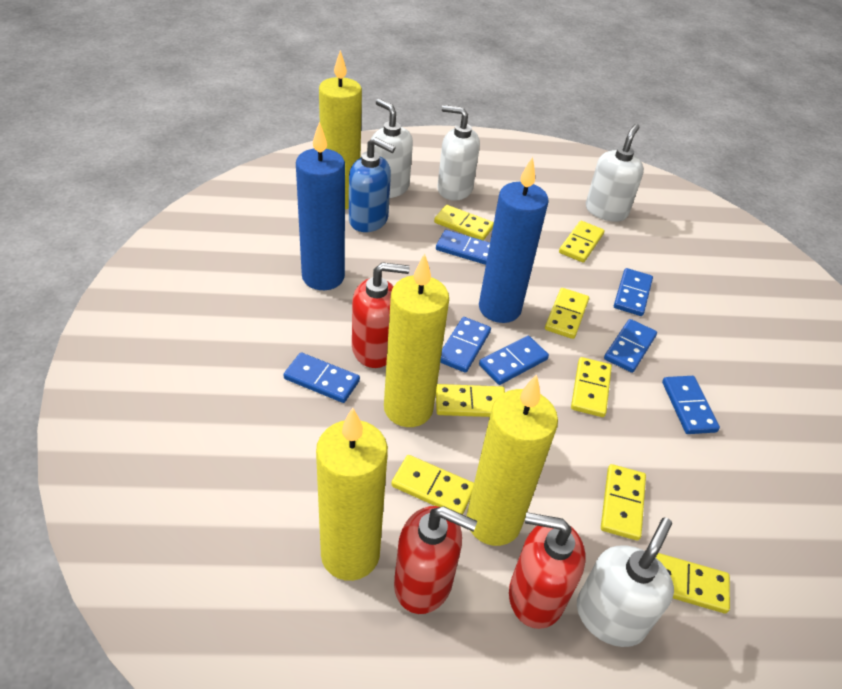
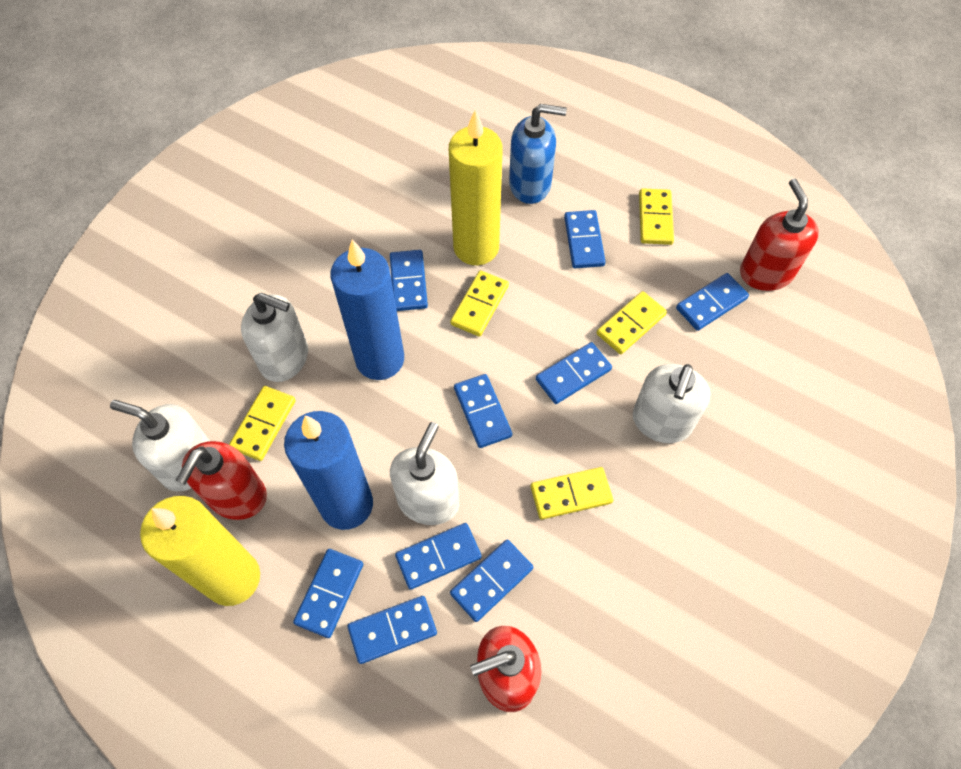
blue domino: [283,352,360,403] [436,230,490,265] [440,317,491,373] [479,336,549,385] [604,319,657,373] [614,268,653,316] [662,376,720,434] = 7 -> [293,549,363,638] [347,596,437,664] [390,250,428,311] [395,523,482,590] [450,540,533,622] [454,374,512,448] [536,342,612,404] [564,210,606,268] [676,273,749,331] = 9
yellow candle: [316,408,388,581] [319,50,362,209] [384,253,449,427] [467,375,558,546] = 4 -> [140,496,260,606] [449,109,503,265] = 2
yellow domino: [391,455,474,515] [434,205,494,241] [436,384,505,417] [545,288,589,339] [559,221,605,263] [571,357,612,417] [601,464,646,541] [656,553,730,614] = 8 -> [229,386,296,461] [450,270,509,337] [531,467,613,520] [597,291,667,354] [639,188,674,245] = 5

